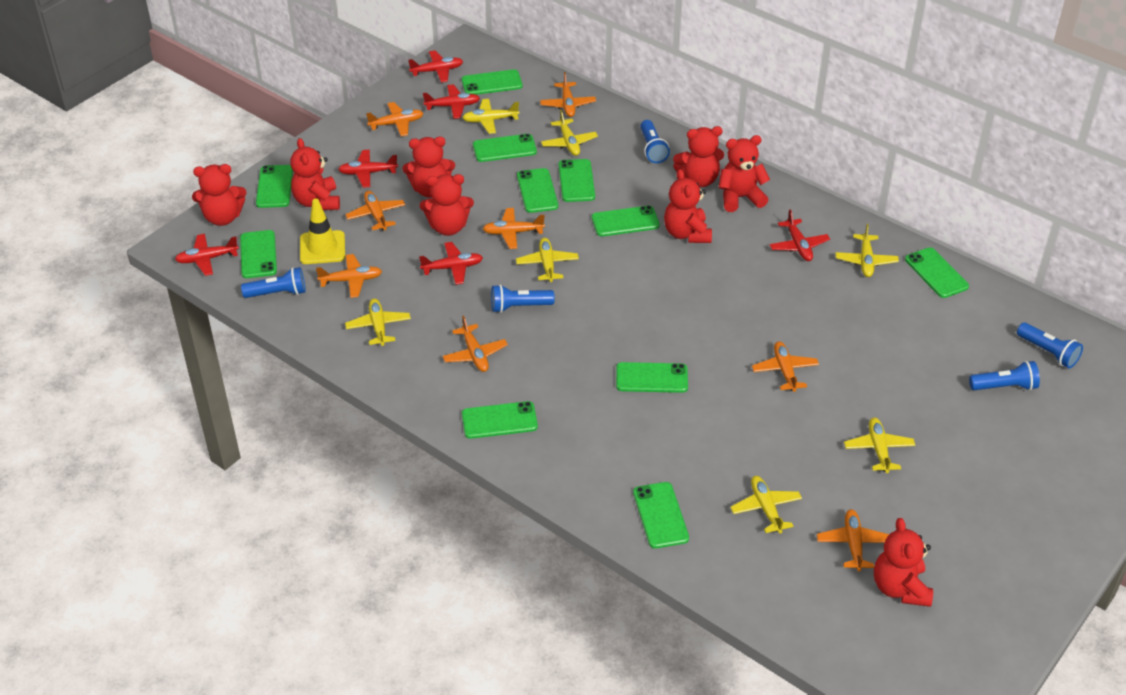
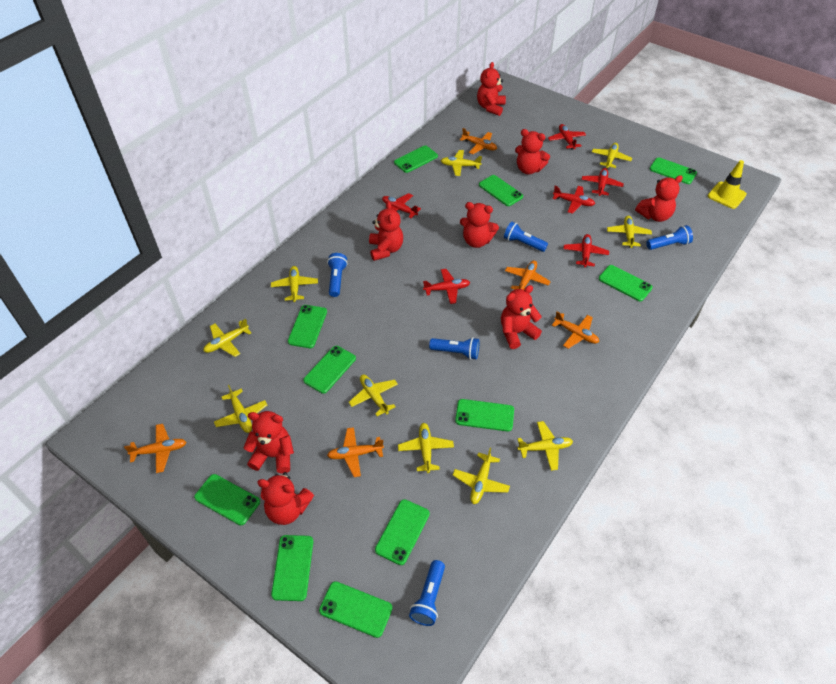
orange plane: [316,254,382,298] [345,191,405,231] [366,102,423,136] [442,316,508,372] [483,208,545,249] [540,72,596,117] [752,341,819,392] [817,509,889,571] = 8 -> [124,424,186,473] [327,427,384,477] [460,128,497,154] [505,261,551,290] [552,311,599,349] = 5
yellow plane: [345,299,411,346] [462,99,519,134] [516,238,579,282] [541,110,598,156] [730,476,802,533] [835,224,899,277] [844,418,915,473] = 7 -> [204,319,252,357] [214,385,267,433] [271,266,318,302] [348,375,398,416] [398,423,454,473] [441,150,482,176] [453,448,510,504] [517,421,573,471] [592,143,632,169] [607,216,652,248] = 10

